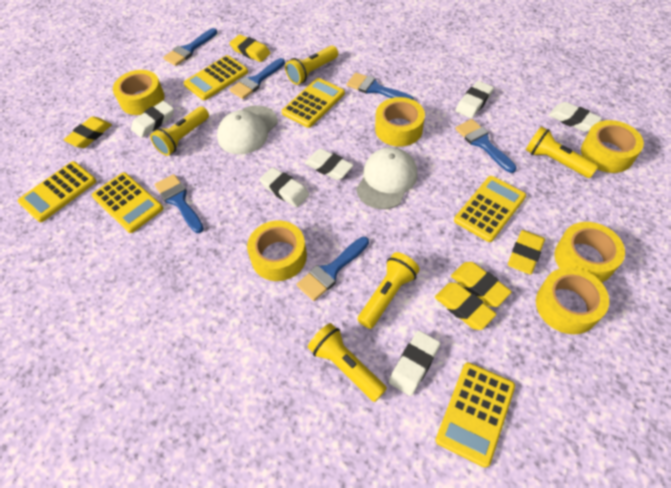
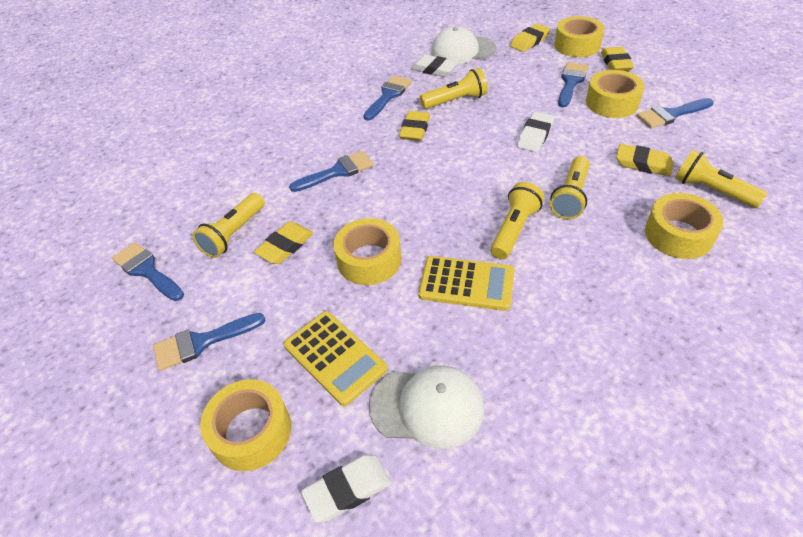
white eraser: [131,101,174,138] [259,167,309,207] [305,148,354,180] [389,331,441,396] [455,81,494,118] [549,102,602,132] = 6 -> [301,455,391,523] [411,54,458,77] [517,111,554,152] = 3
yellow calculator: [17,161,97,222] [92,172,163,233] [183,55,248,100] [282,78,345,128] [436,362,515,468] [454,176,526,242] = 6 -> [284,311,388,406] [418,256,515,311] = 2
yellow tape: [113,70,165,115] [247,220,307,281] [375,97,425,147] [536,267,609,334] [554,222,625,282] [581,120,644,173] = 6 -> [200,379,291,471] [333,218,401,285] [554,16,605,57] [586,70,644,118] [645,193,724,259] = 5

